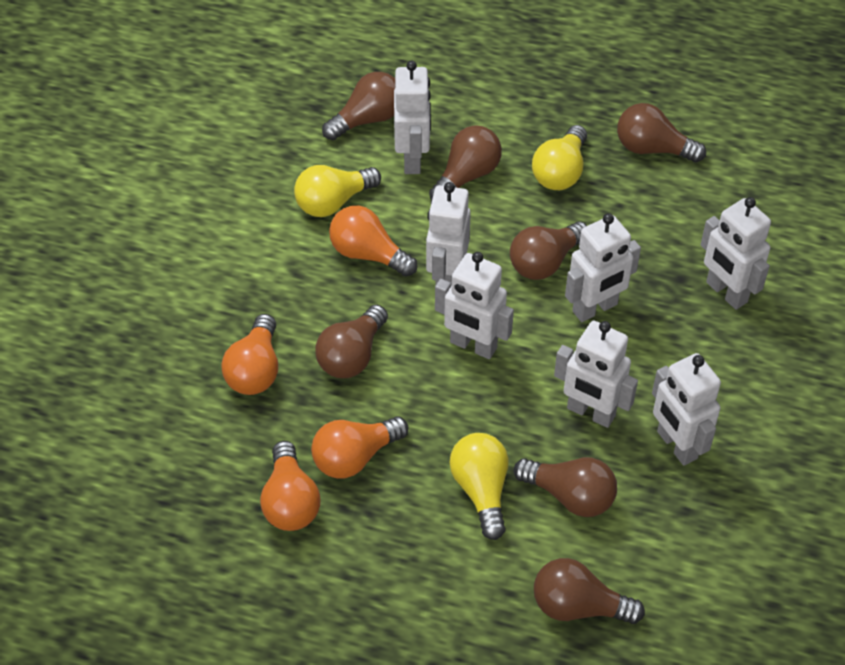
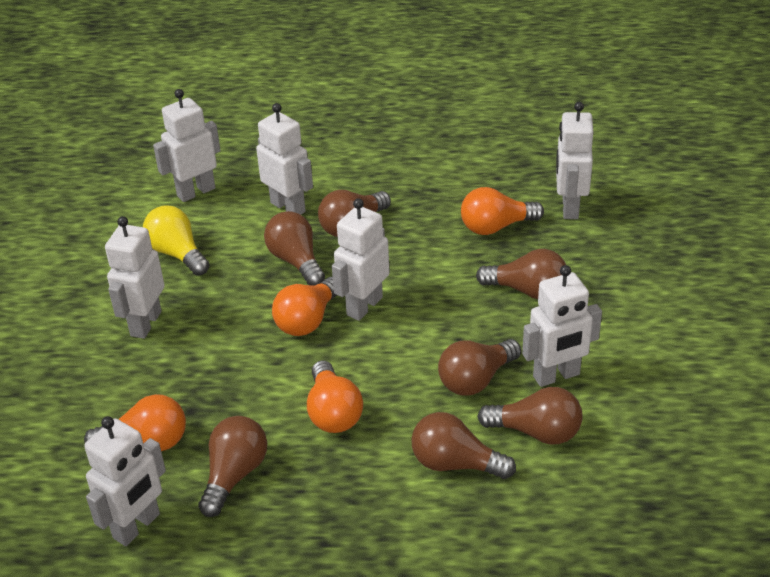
yellow light bulb: [294,165,381,217] [450,433,508,540] [532,125,587,190] = 3 -> [143,205,209,276] = 1

